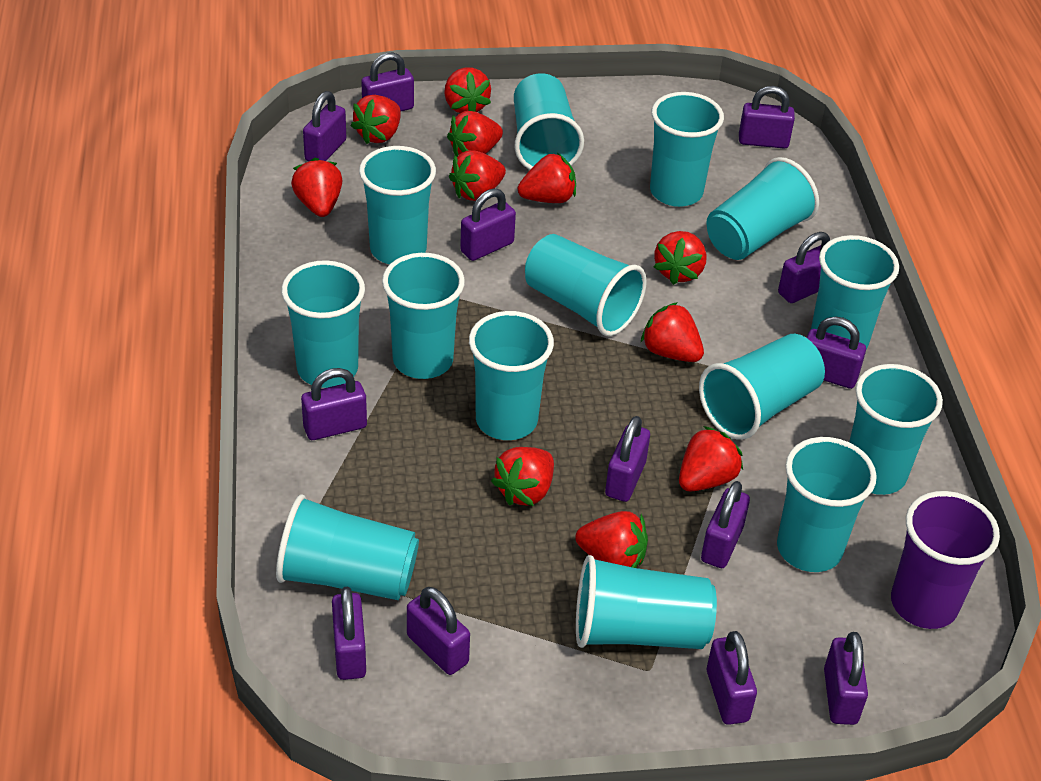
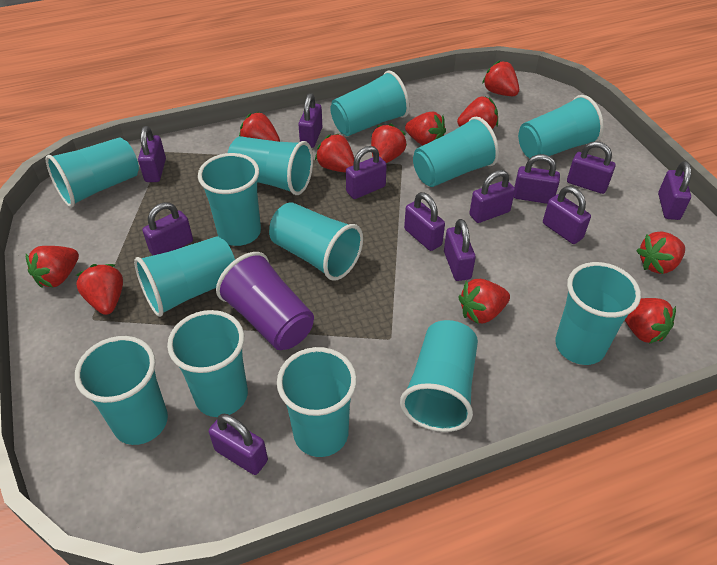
purple padlock: [301,368,367,440] [303,91,346,161] [332,587,366,680] [361,53,414,111] [407,587,470,675] [460,188,516,261] [605,416,650,502] [701,481,750,568] [707,631,757,725] [739,86,795,149] [778,232,830,303] [806,316,866,389] [824,632,868,725] = 13 -> [138,126,166,182] [142,202,193,255] [209,414,268,475] [298,93,322,148] [346,146,387,199] [404,192,445,251] [444,219,476,281] [470,170,515,223] [514,154,560,204] [543,186,591,244] [567,141,616,194] [658,161,691,220] = 12
turquoise cup: [276,495,419,600] [281,260,365,388] [359,146,436,264] [382,253,465,379] [469,311,554,440] [514,73,584,170] [525,234,647,336] [576,555,717,649] [650,92,724,207] [699,334,825,440] [706,157,819,260] [777,437,877,572] [811,235,899,350] [849,364,943,495] = 14 -> [46,137,139,207] [75,336,168,445] [134,236,235,317] [167,310,248,417] [198,153,261,246] [228,136,313,195] [269,202,363,281] [277,347,357,457] [330,71,410,136] [400,320,478,432] [413,117,499,187] [518,95,604,158] [555,262,641,365] = 13

